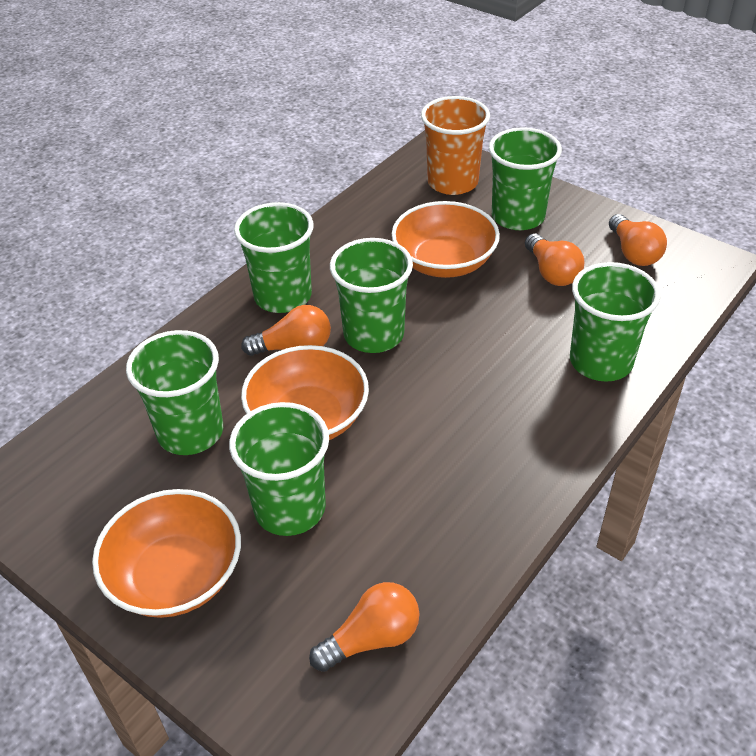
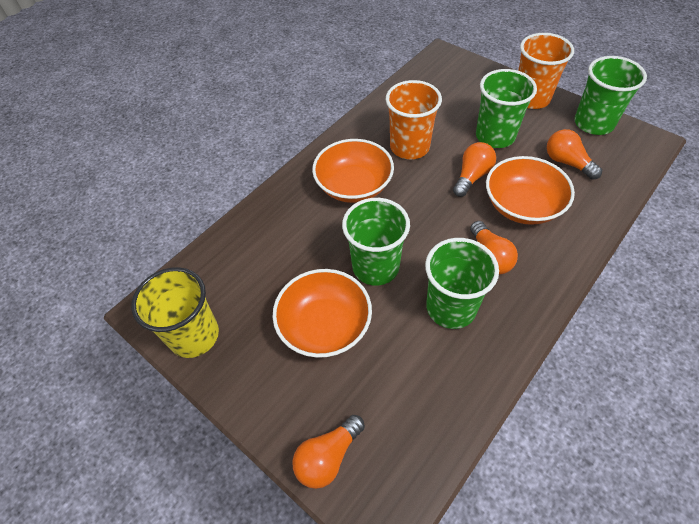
green cup: [126,330,223,455] [229,402,329,536] [234,202,314,313] [330,238,413,353] [489,127,562,230] [570,262,660,382] = 6 -> [342,198,410,286] [425,238,499,329] [476,69,537,148] [574,56,647,135] = 4
orange cup: [421,96,490,195] = 1 -> [386,80,442,159] [518,33,574,109] = 2
yellow cup: none = 0 -> [131,267,219,358] = 1

